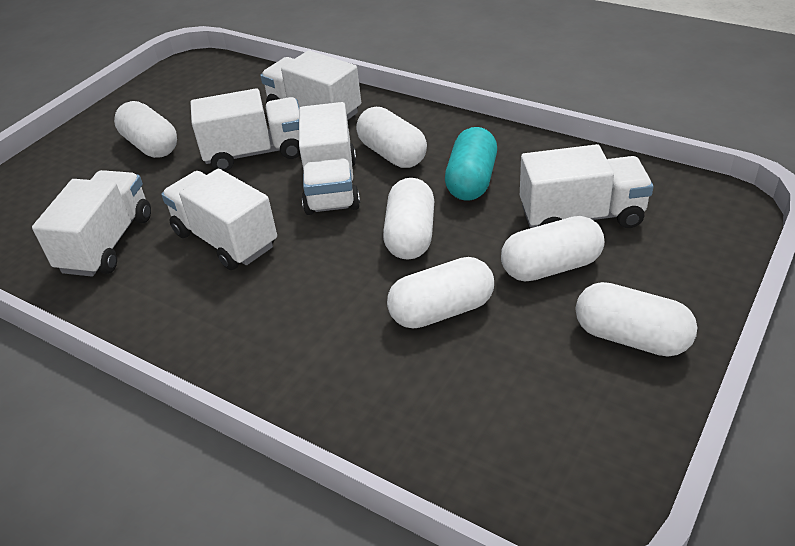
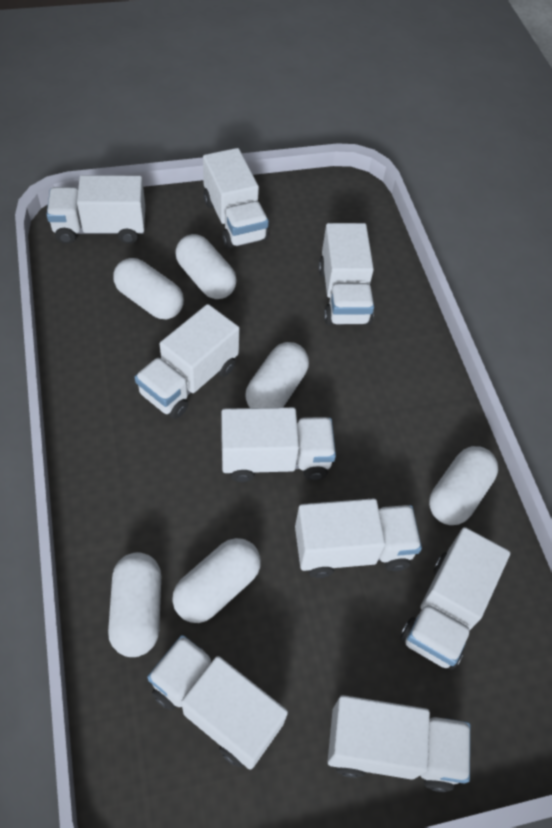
turquoise capsule: [445,127,497,201] = 1 -> none = 0
white truck: [32,170,151,277] [161,169,277,270] [191,88,300,172] [260,50,361,120] [299,102,360,215] [520,144,654,228] = 6 -> [46,175,145,244] [135,304,240,419] [147,635,288,770] [203,148,269,249] [221,407,336,482] [295,498,422,578] [318,223,374,325] [327,695,470,792] [400,527,510,670] = 9

